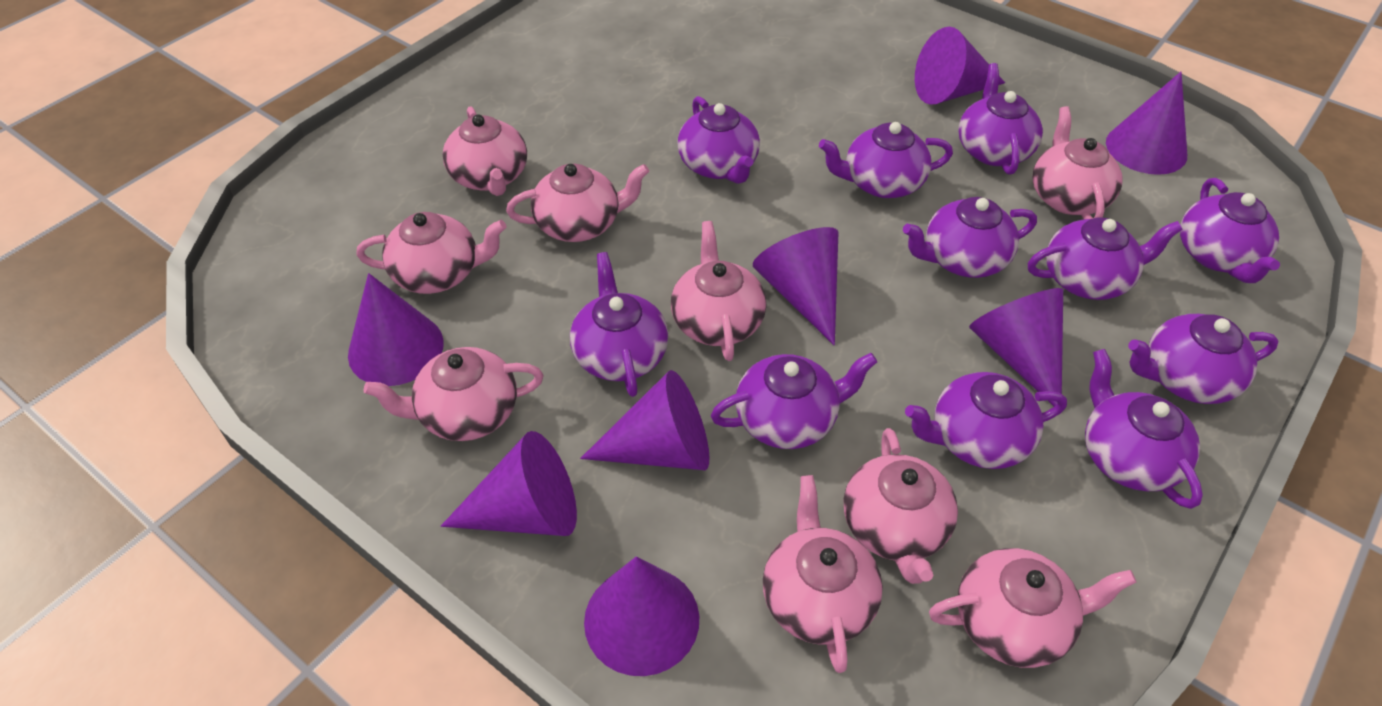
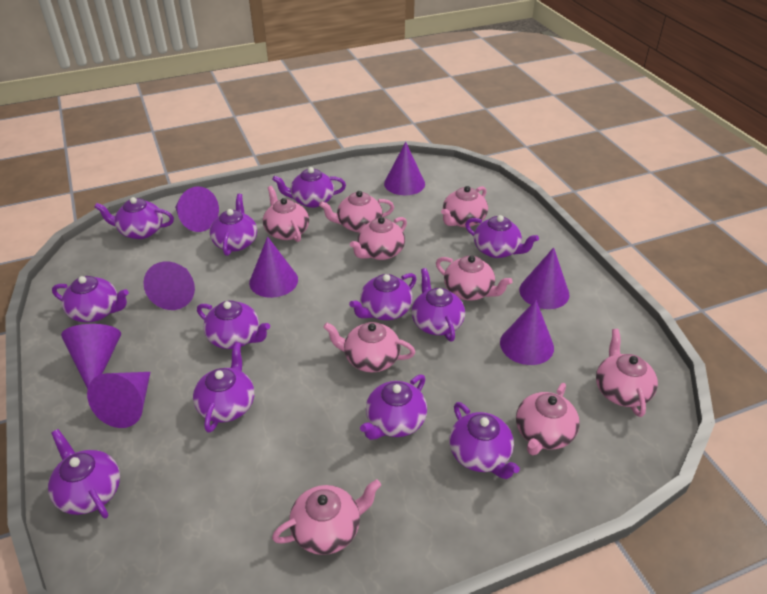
purple teapot: [570,252,669,397] [677,96,760,184] [711,353,877,449] [819,122,953,198] [903,197,1037,278] [905,372,1067,469] [958,63,1043,175] [1028,217,1183,300] [1085,349,1203,509] [1128,314,1278,404] [1180,178,1280,283] = 11 -> [48,429,120,518] [52,276,129,322] [95,197,174,239] [193,342,254,433] [197,301,270,349] [209,194,257,256] [272,167,346,208] [349,273,417,320] [360,374,427,440] [412,268,465,341] [449,402,520,479] [465,215,539,258] = 12

